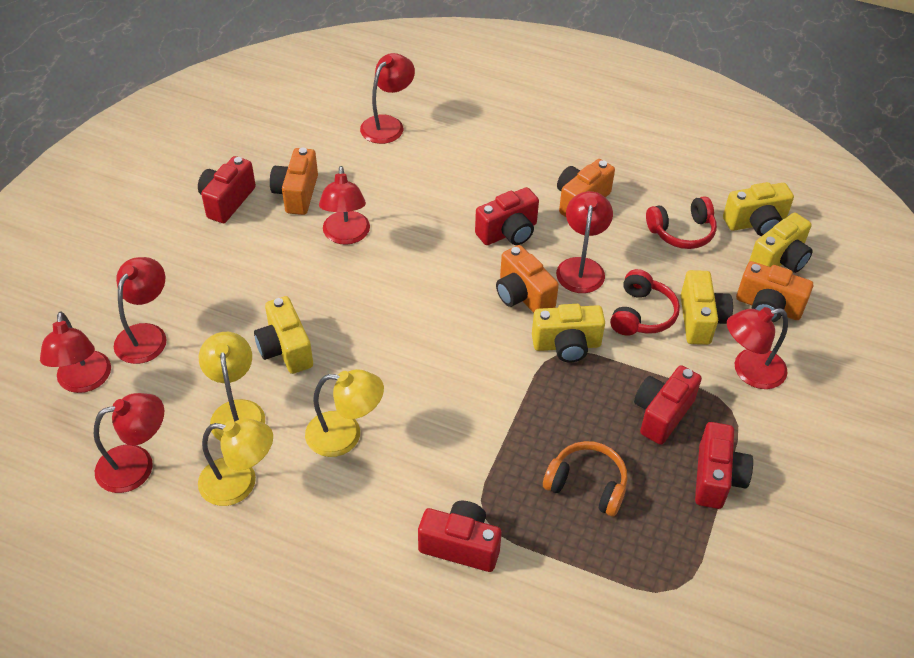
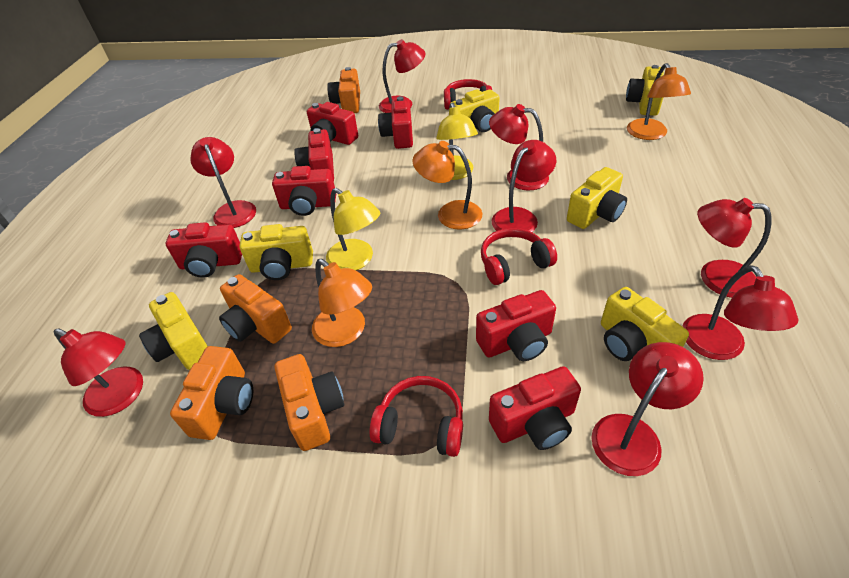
orange headphones: [543,441,627,516] = 1 -> none = 0
orange lamp: none = 0 -> [312,259,372,347] [413,141,482,229] [627,63,691,140] = 3
red camera: [198,156,256,223] [418,501,502,572] [475,187,539,245] [634,365,702,445] [695,422,753,509] = 5 -> [165,222,242,278] [272,166,336,216] [294,128,334,181] [307,102,358,145] [378,96,413,149] [476,290,556,361] [489,366,581,450] = 7
red headphones: [610,269,680,336] [646,196,717,249] = 2 -> [369,376,463,457] [444,79,492,110] [481,228,557,285] = 3
red lamp: [40,311,111,393] [94,393,164,493] [114,257,167,364] [319,166,370,245] [360,53,415,144] [556,191,613,293] [727,307,788,389] = 7 -> [53,328,143,417] [190,137,256,228] [379,39,426,113] [489,104,549,191] [492,140,556,232] [592,342,704,476] [682,265,799,360] [698,198,772,298] = 8
yellow camera: [254,296,313,374] [532,304,605,362] [681,270,733,345] [723,182,794,236] [749,213,813,273] = 5 -> [139,292,208,370] [239,224,313,280] [451,89,500,132] [567,167,627,229] [601,287,689,361] [626,65,664,116] = 6
yellow lamp: [198,419,273,506] [199,332,265,441] [305,369,384,457] = 3 -> [326,188,380,270] [436,102,478,180] = 2

